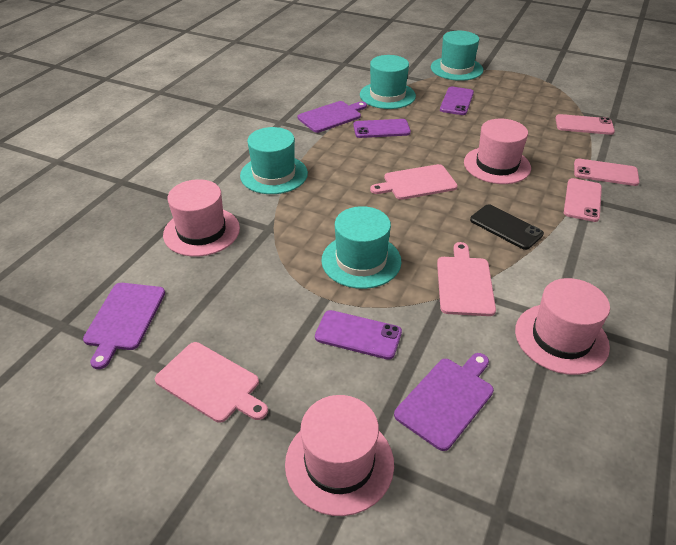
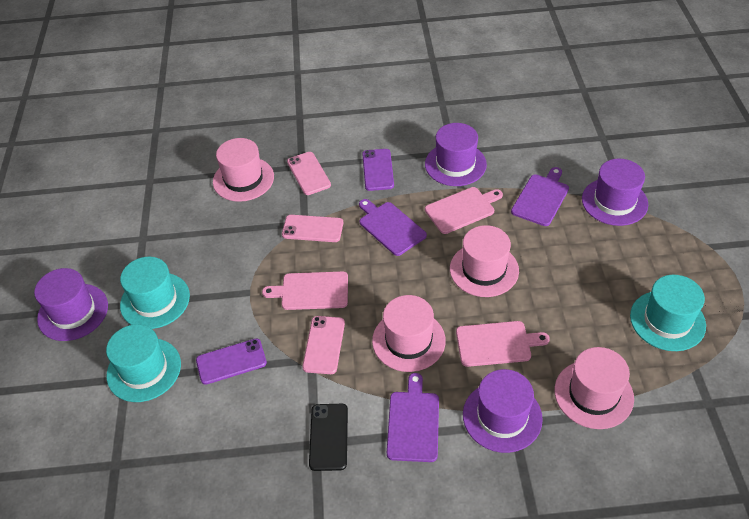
purple hat: none = 0 -> [34,268,108,341] [425,123,487,186] [463,369,543,453] [582,159,648,226] = 4
purple phone: [315,310,402,360] [353,119,411,138] [440,87,474,115] = 3 -> [196,338,267,385] [362,149,394,191] = 2
turquoise hat: [240,127,308,194] [321,206,401,289] [360,55,416,109] [431,31,483,81] = 4 -> [106,324,181,402] [120,257,190,329] [630,275,706,351] = 3

